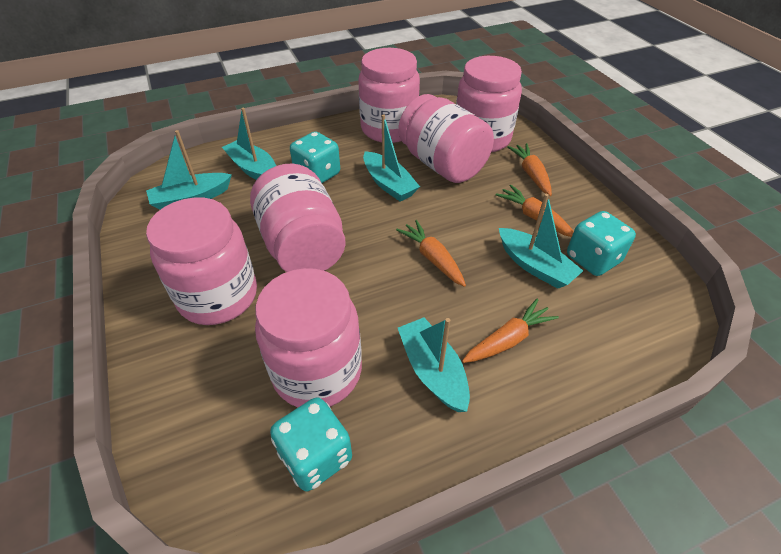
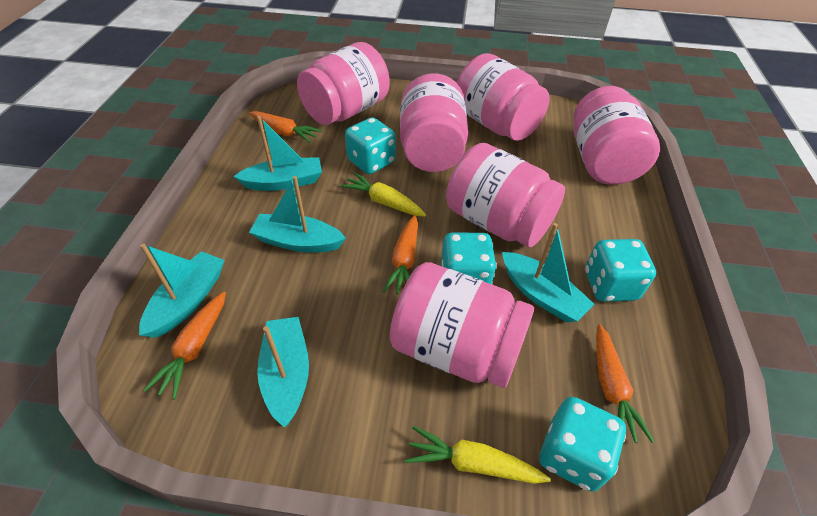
turquoise dice: [270,398,352,491] [290,131,340,183] [567,211,636,276] = 3 -> [345,117,396,174] [441,233,497,284] [539,397,626,491] [585,239,656,302] = 4
yellow carrot: none = 0 -> [340,172,426,217] [405,426,551,484] = 2

